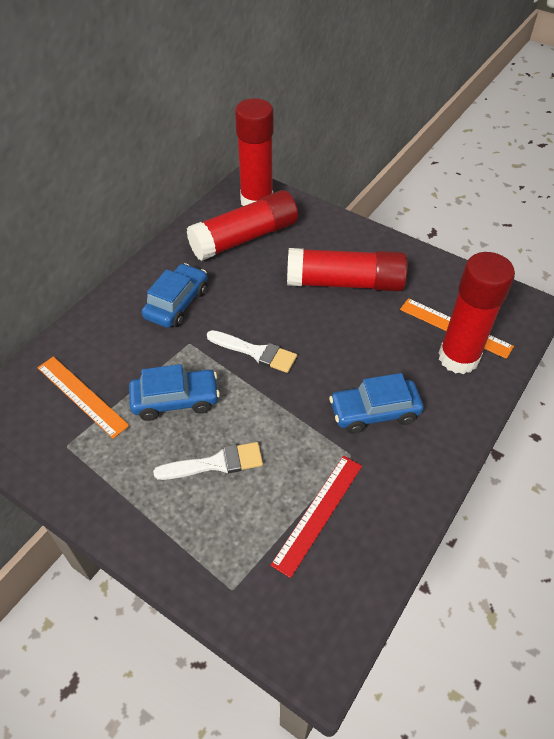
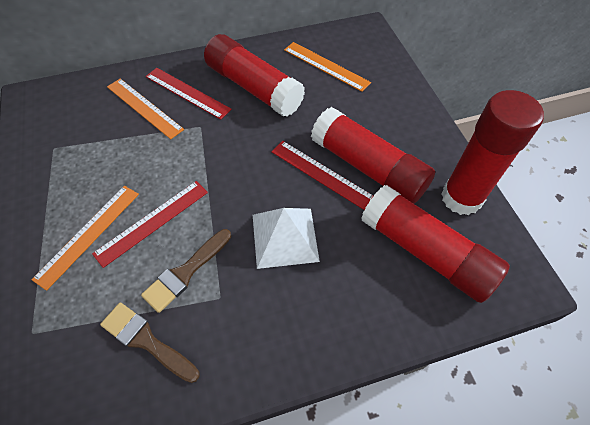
blue car: [129,364,220,421] [142,263,208,328] [329,373,424,434] = 3 -> none = 0
brown brush: none = 0 -> [100,303,199,383] [141,229,231,313] = 2
orange ruler: [37,357,130,439] [400,298,514,359] = 2 -> [31,186,139,291] [107,79,184,139] [284,42,371,92] = 3
red ruler: [270,456,362,578] = 1 -> [92,181,208,268] [146,68,232,120] [272,141,373,210] = 3
white brush: [153,442,263,480] [207,330,297,373] = 2 -> none = 0
white pyramid: none = 0 -> [253,208,320,269] = 1

